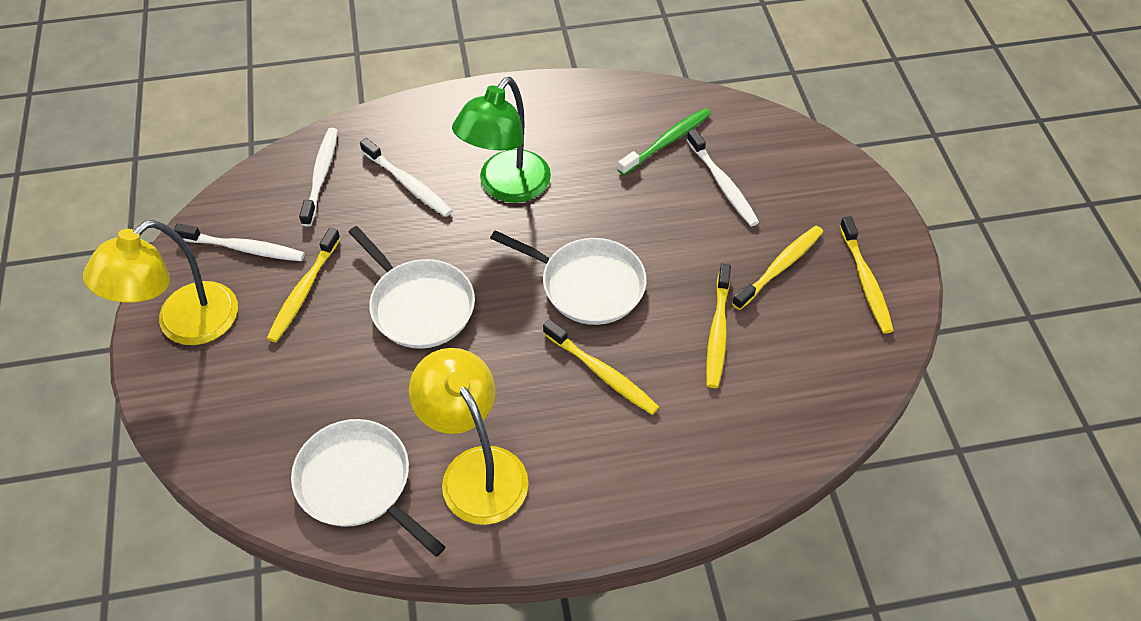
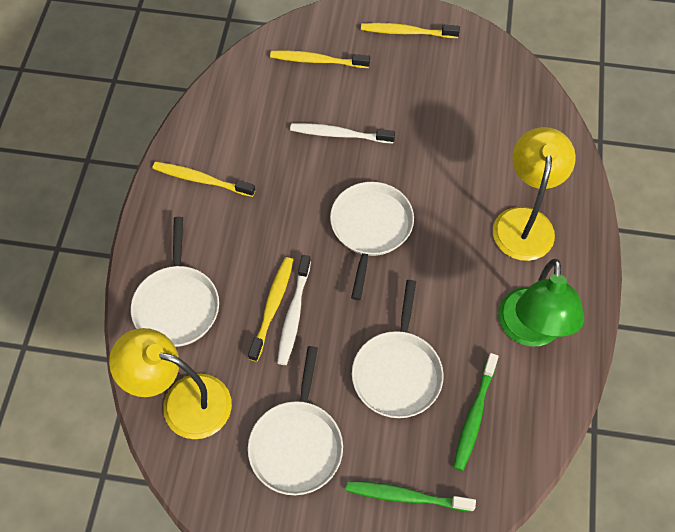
green toothbrush: [618,108,711,175] = 1 -> [346,481,476,512] [454,353,499,471] = 2
white pan: [291,419,445,557] [348,226,475,349] [490,230,647,325] = 3 -> [131,217,219,347] [248,346,343,495] [330,182,414,300] [352,280,444,418] = 4
white toothbrush: [173,223,305,261] [299,128,338,227] [360,138,453,217] [687,129,759,226] = 4 -> [277,255,311,365] [290,123,395,144] = 2
yellow toothbrush: [266,228,341,342] [543,319,659,415] [706,264,731,388] [732,226,823,310] [839,216,894,334] = 5 -> [152,162,255,197] [248,257,293,362] [270,50,370,68] [361,23,460,38] = 4

